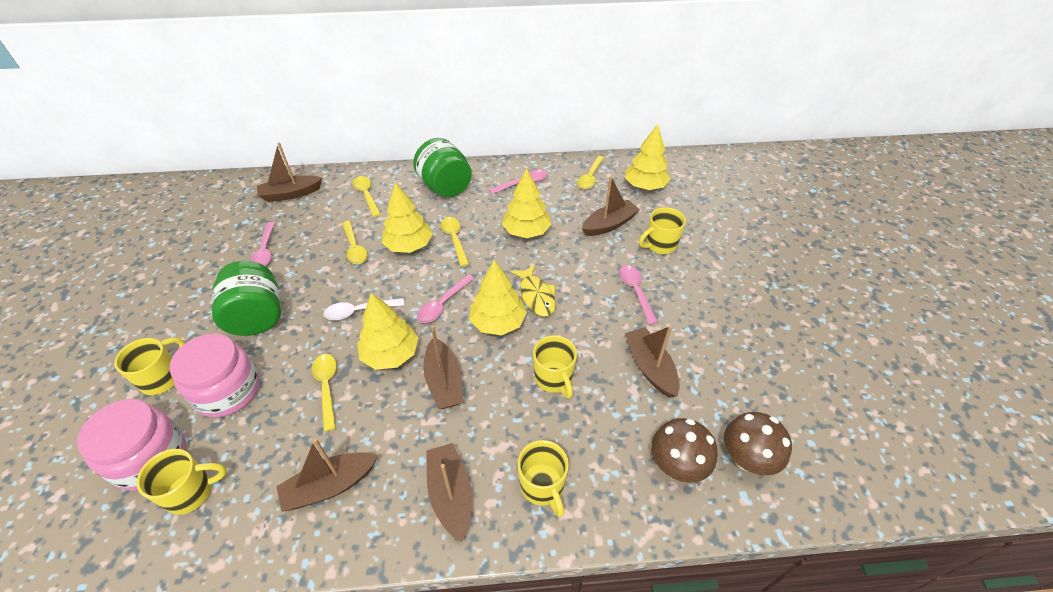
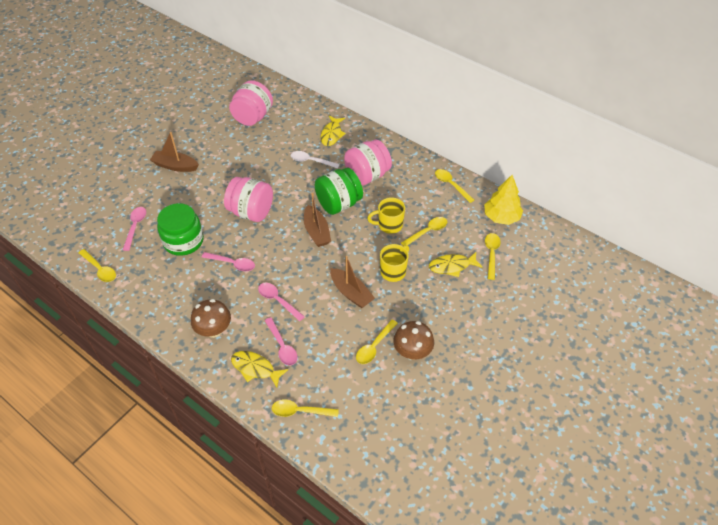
brown boat: [257,143,322,202] [276,439,378,512] [423,325,463,409] [426,443,472,542] [582,176,640,236] [625,326,680,398] = 6 -> [150,132,199,172] [304,193,331,247] [330,256,375,308] = 3
pink jar: [77,399,186,491] [169,334,260,418] = 2 -> [224,177,273,222] [229,80,273,126] [344,140,392,185] = 3
yellow fish: [511,264,556,317] = 1 -> [231,351,288,388] [320,116,346,146] [429,252,483,277] = 3
yellow mug: [114,337,185,395] [137,449,227,515] [517,440,569,517] [533,335,577,398] [639,207,686,254] = 5 -> [367,197,405,234] [380,244,409,282] = 2
yellow spoon: [312,354,337,431] [342,221,367,264] [353,176,381,217] [441,217,469,267] [577,156,604,189] = 5 -> [79,249,116,282] [272,399,339,417] [356,320,398,364] [401,217,447,246] [435,169,474,203] [485,233,501,280] = 6
yellow tree: [357,293,419,370] [382,183,433,253] [469,260,527,336] [502,168,551,238] [625,124,670,190] = 5 -> [484,175,523,225] = 1

